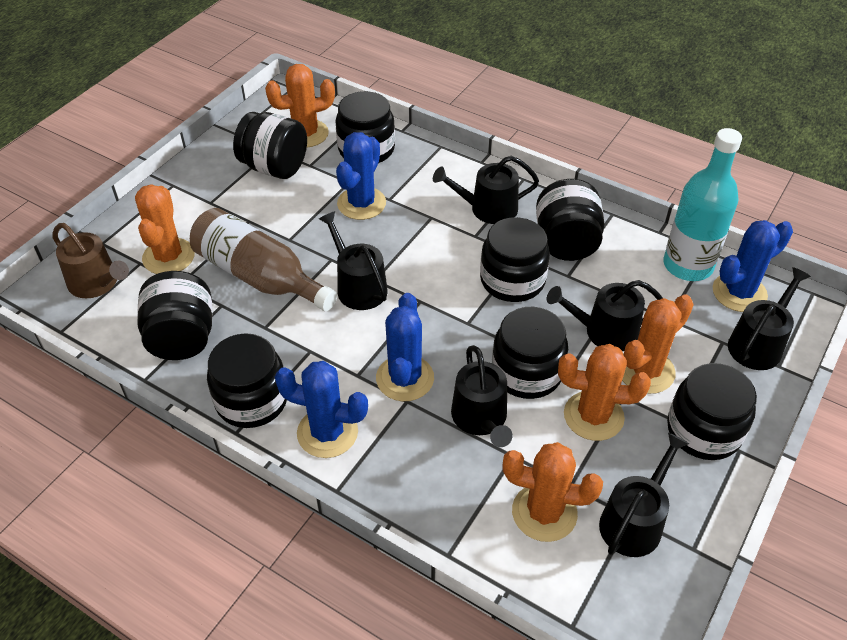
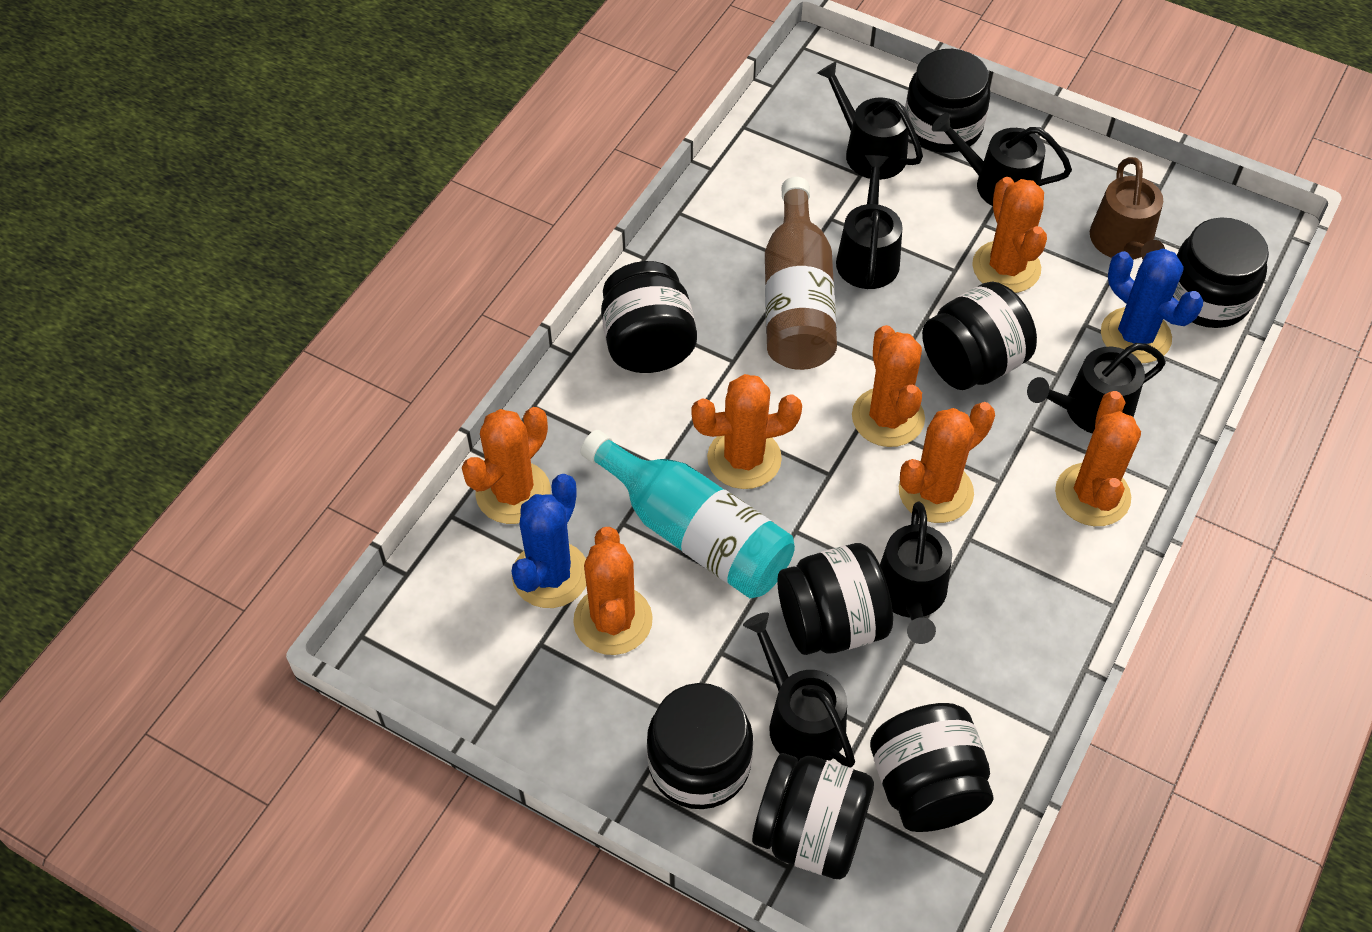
blue cactus: [275,361,368,458] [336,132,386,220] [376,293,434,401] [713,220,793,312] = 4 -> [511,474,586,608] [1101,249,1203,363] = 2
orange cactus: [135,184,195,274] [265,64,335,148] [502,442,603,542] [558,344,651,441] [622,294,694,394] = 5 -> [462,407,551,524] [573,527,653,655] [691,374,802,489] [852,325,925,447] [899,402,995,523] [972,177,1047,293] [1055,391,1141,526] = 7

